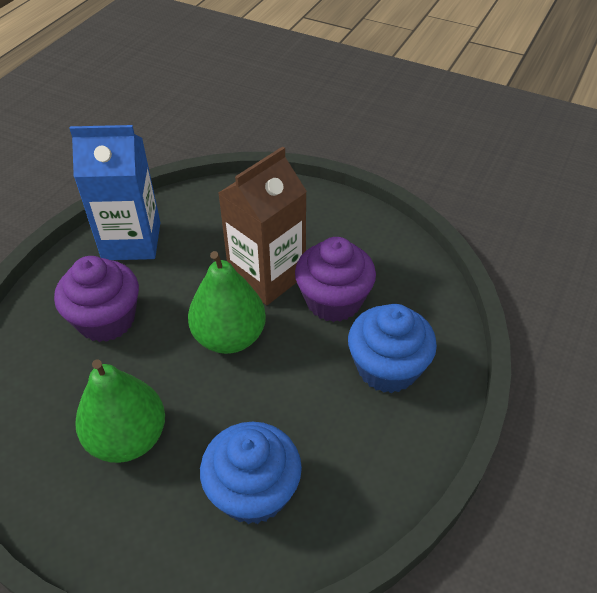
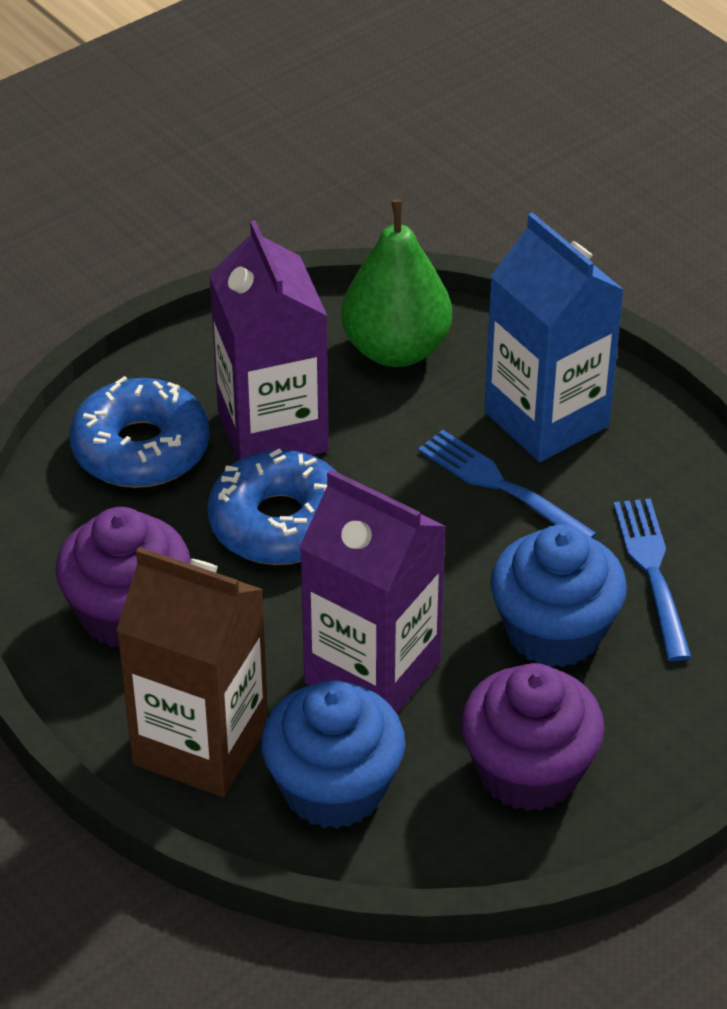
blue donut: none = 0 -> [70,376,210,488] [208,448,337,565] = 2
blue fork: none = 0 -> [418,430,597,538] [613,498,692,661] = 2
green pear: [75,359,165,463] [188,251,266,354] = 2 -> [341,199,452,367] = 1
purple carton: none = 0 -> [209,220,329,461] [299,469,446,713] = 2

